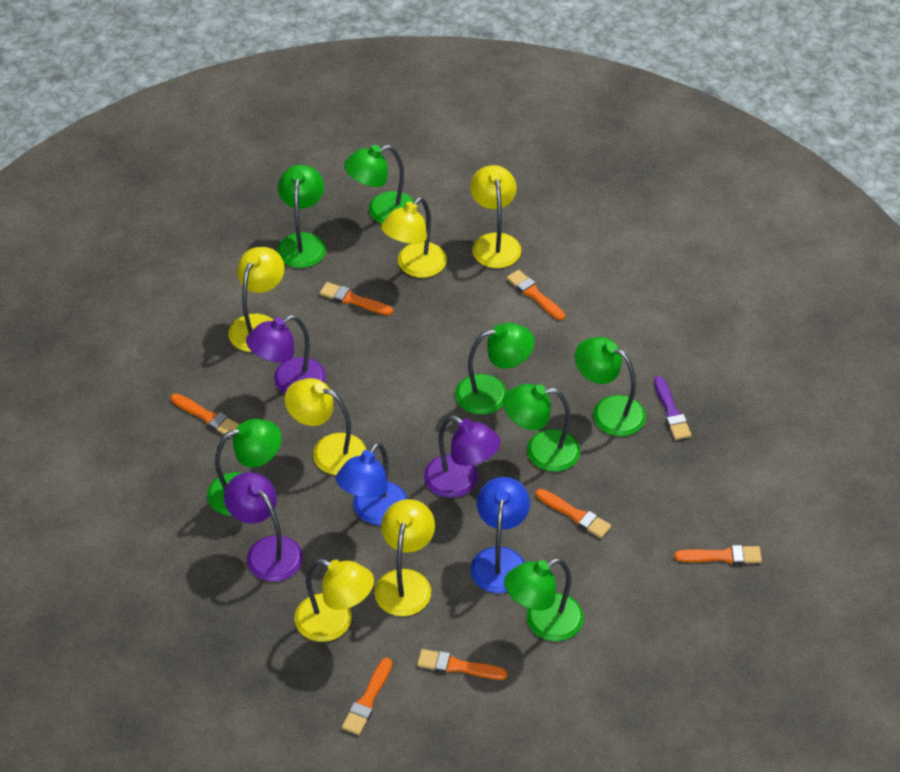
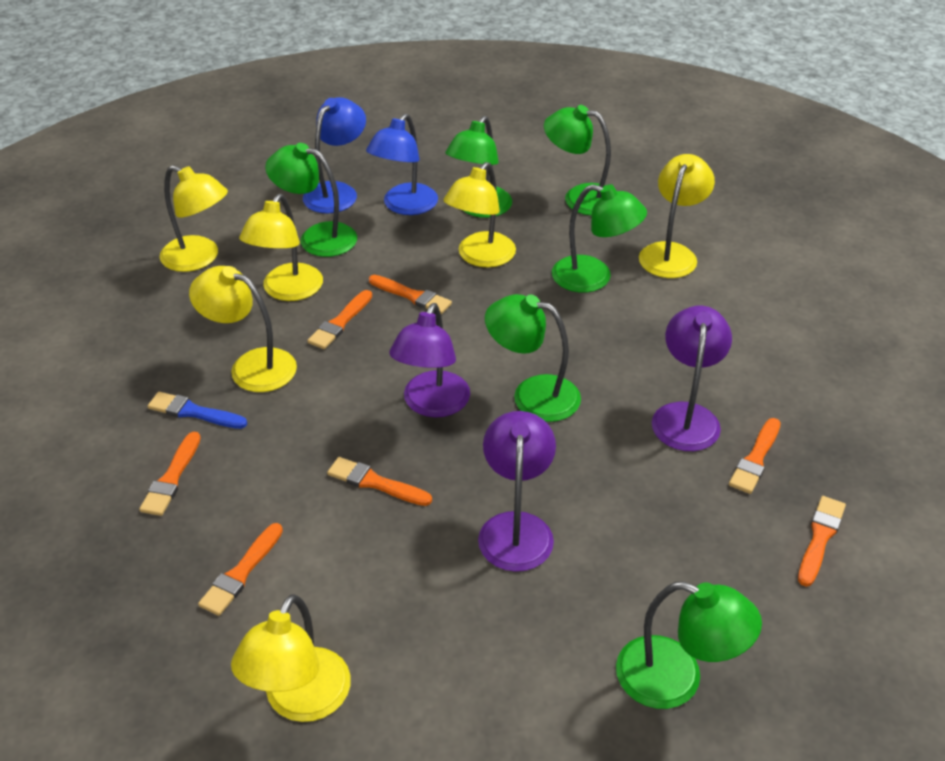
blue brush: none = 0 -> [148,392,247,429] = 1
green lamp: [207,419,281,516] [277,165,326,268] [344,145,414,224] [455,323,535,415] [503,384,580,472] [504,558,584,641] [575,337,646,436] = 7 -> [265,143,357,257] [445,116,512,218] [485,294,581,422] [544,105,611,216] [552,184,647,293] [616,581,762,709] = 6
purple brush: [654,376,692,440] = 1 -> none = 0

